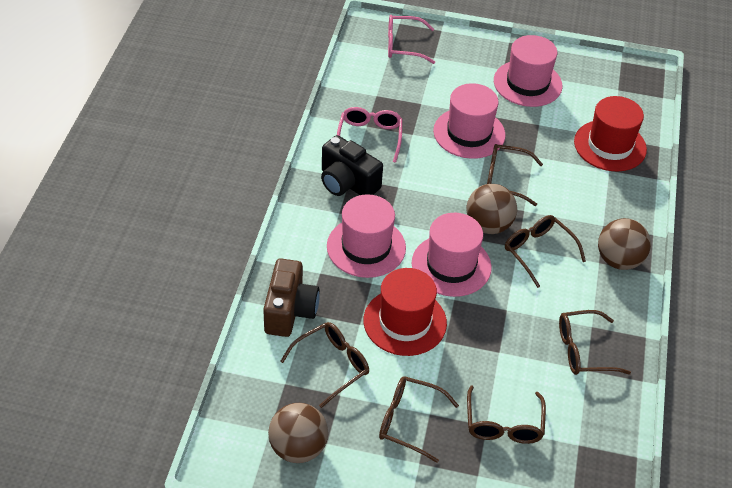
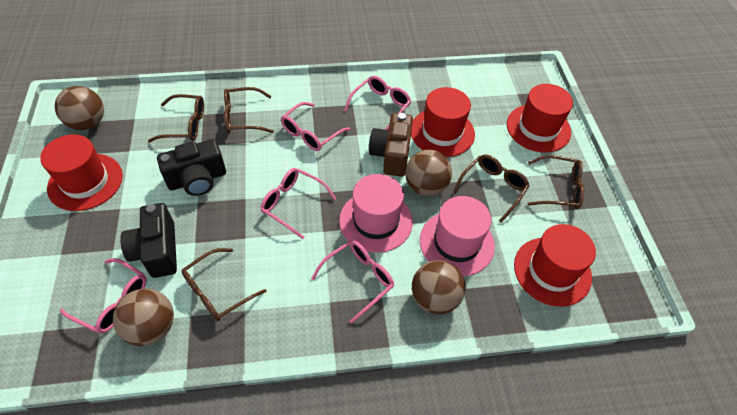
black camera: [321,135,383,196] = 1 -> [120,203,177,278] [157,139,226,196] = 2
brown ball: [268,403,328,463] [466,184,517,234] [598,218,651,270] = 3 -> [55,86,104,130] [113,289,174,346] [405,150,452,196] [412,260,466,314] = 4
brown glasses: [280,322,369,408] [379,377,459,463] [467,386,546,444] [487,144,543,206] [505,215,586,288] [559,310,631,375] = 6 -> [148,94,204,143] [181,248,266,321] [224,87,274,133] [453,155,530,223] [528,155,584,209] = 5
pink glasses: [337,107,403,163] [388,15,435,64] = 2 -> [60,258,147,334] [260,168,336,239] [281,102,350,151] [311,240,394,323] [344,76,411,130] = 5
pink hat: [327,194,406,278] [412,213,492,297] [433,83,506,159] [494,35,563,107] = 4 -> [339,174,413,253] [420,196,495,276] = 2
red hat: [364,268,447,356] [574,96,647,171] = 2 -> [40,134,123,211] [411,87,475,157] [507,84,573,153] [514,224,596,307] = 4

